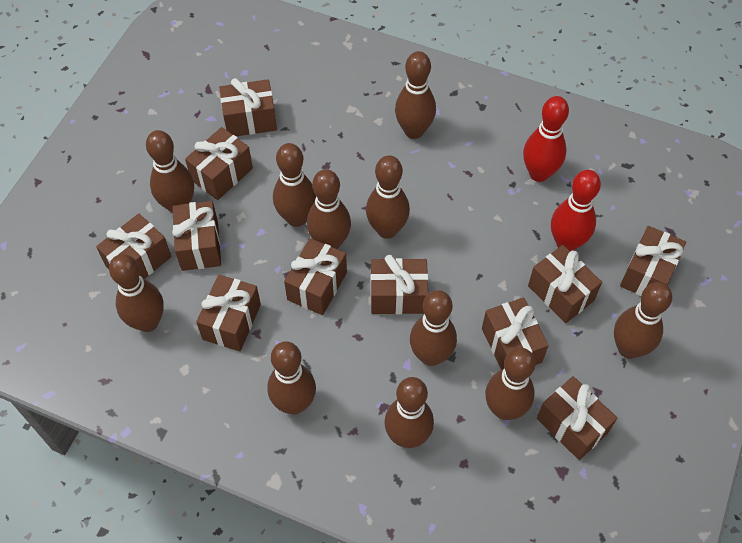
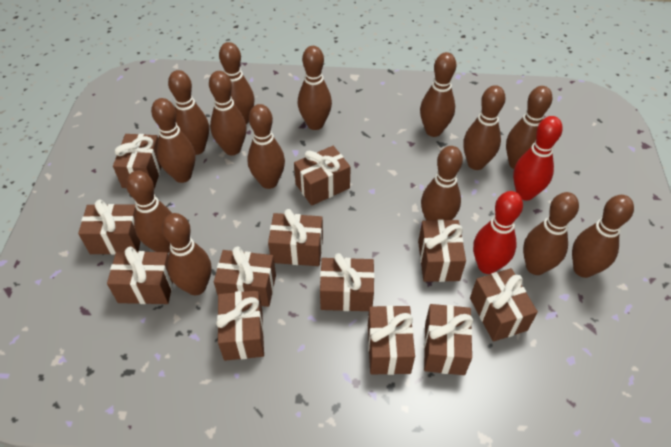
brown bowling pin: [109,254,164,332] [146,130,194,213] [267,341,316,414] [273,143,316,227] [307,169,351,249] [366,155,410,239] [384,377,434,448] [395,51,436,139] [410,290,457,366] [485,348,535,420] [614,282,672,359] = 11 -> [126,171,172,253] [151,98,196,183] [162,213,211,295] [168,70,209,155] [209,71,247,155] [219,42,254,125] [247,104,285,189] [298,46,332,130] [420,52,456,137] [421,146,463,220] [463,85,506,170] [506,86,552,169] [523,192,579,275] [572,195,634,278] = 14
brown gift: [96,213,172,279] [172,201,221,271] [185,127,253,200] [196,275,261,351] [219,78,277,136] [284,238,347,315] [371,255,428,314] [482,298,549,370] [528,245,602,323] [537,376,617,460] [620,226,686,296] = 11 -> [78,199,141,255] [107,247,173,304] [113,134,162,189] [214,247,276,307] [216,290,264,361] [268,209,323,266] [294,146,351,206] [320,253,375,311] [368,305,415,375] [418,219,466,282] [424,304,473,375] [470,268,538,342] = 12

